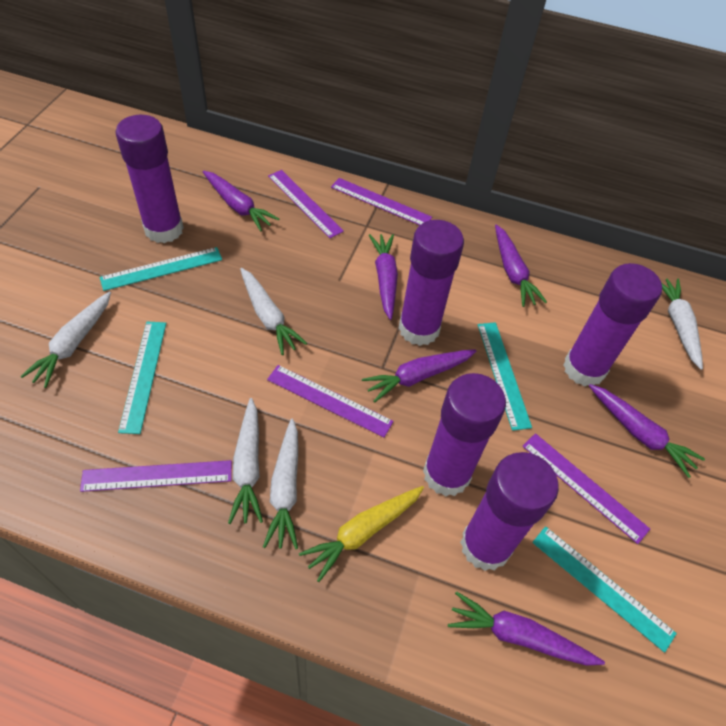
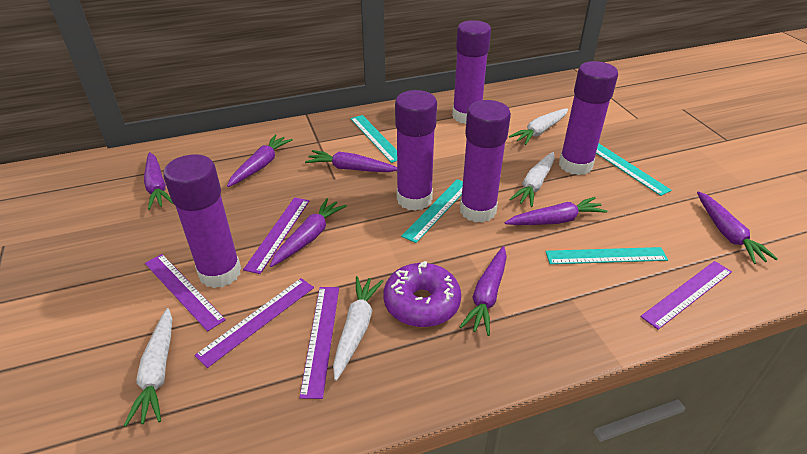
purple carrot: [203,171,279,231] [362,349,476,403] [369,234,398,320] [448,591,605,666] [495,225,547,307] [589,384,705,478] = 6 -> [144,152,173,210] [227,135,293,187] [270,198,347,267] [305,150,397,172] [460,246,507,336] [505,197,607,225] [697,191,778,264] = 7
purple donut: none = 0 -> [383,261,461,327] = 1
white carrot: [20,291,111,388] [228,398,263,524] [240,268,307,355] [263,418,298,549] [662,278,703,370] = 5 -> [124,308,172,427] [333,276,383,381] [509,108,568,145] [509,152,555,207] = 4
yellow carrot: [299,486,424,582] = 1 -> none = 0

